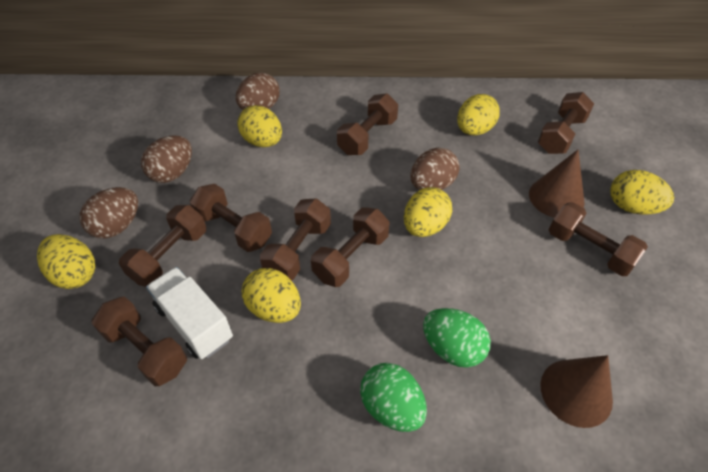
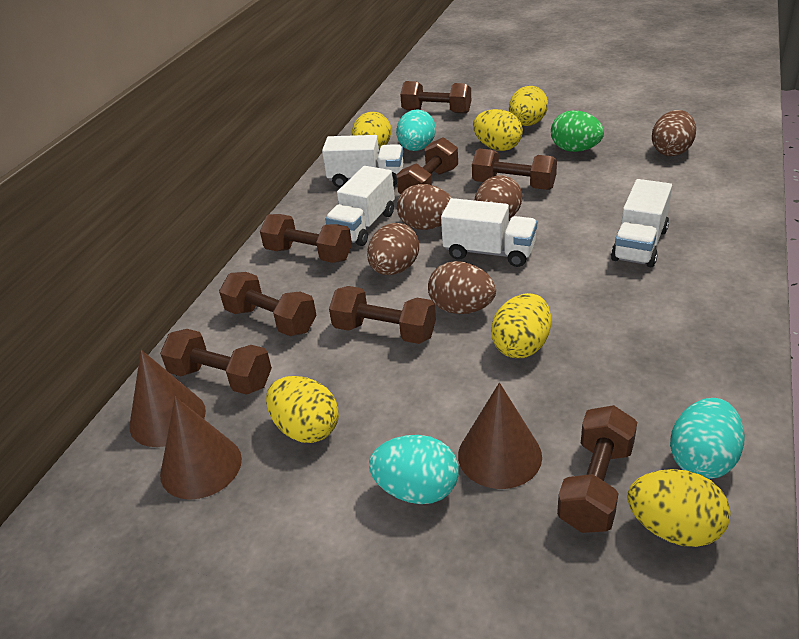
brown cone: [529,150,585,218] [540,355,613,428] = 2 -> [130,350,206,447] [160,397,242,500] [458,383,542,489] = 3
brown egg: [80,187,138,239] [141,135,192,183] [236,73,280,110] [411,147,459,190] = 4 -> [367,223,419,275] [397,184,452,230] [428,261,496,314] [475,175,522,219] [652,110,696,156] = 5
green egg: [360,363,427,432] [423,308,491,368] = 2 -> [551,110,604,152] = 1
turquoise egg: none = 0 -> [369,435,459,504] [396,109,436,151] [670,398,745,479] = 3
white truck: [146,267,233,359] = 1 -> [322,135,403,188] [325,166,395,246] [441,198,537,267] [611,179,672,267] = 4

